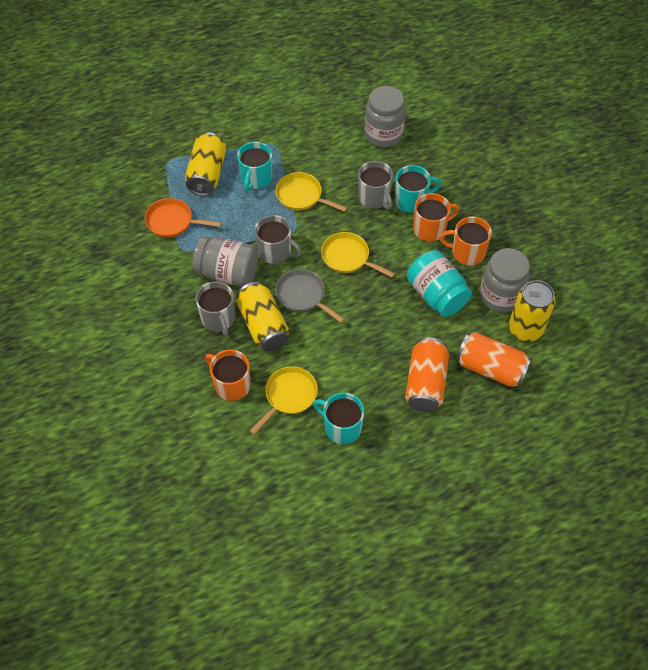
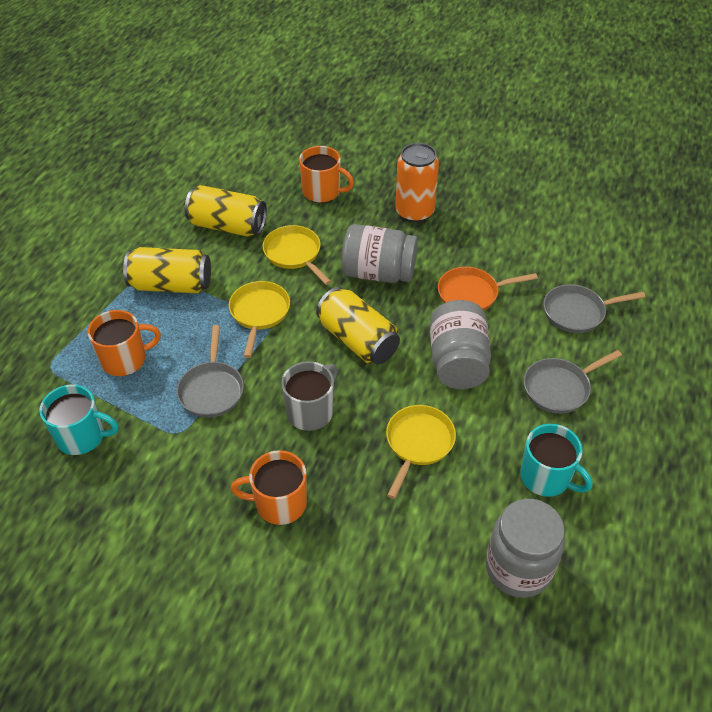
grey mug: [195,281,235,336] [255,215,302,264] [358,161,393,209] = 3 -> [281,361,338,431] = 1
grey pan: [275,269,345,323] = 1 -> [177,325,244,418] [524,350,622,414] [543,284,646,333] = 3
orange can: [405,337,449,412] [456,332,532,387] = 2 -> [395,143,439,223] = 1
turquoise jar: [407,250,472,317] = 1 -> none = 0
turquoise mug: [237,142,272,192] [313,392,364,444] [395,165,441,213] = 3 -> [39,384,118,455] [520,424,592,497] = 2

